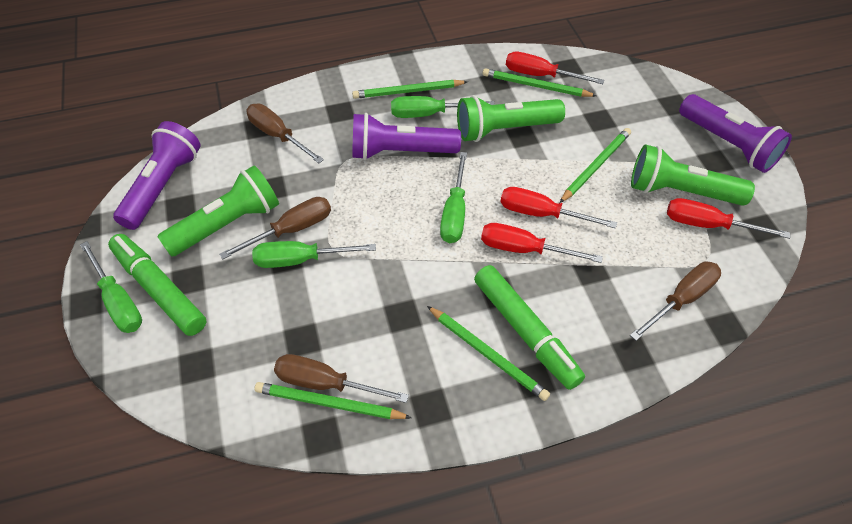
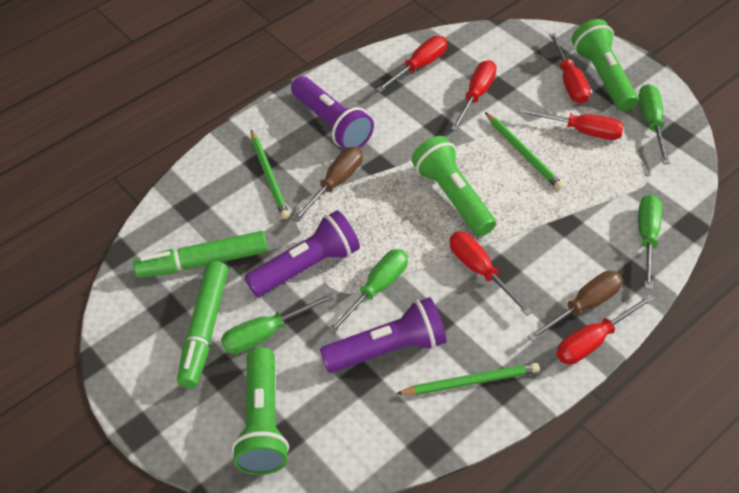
brown screwdriver: [219,197,331,259] [246,104,324,163] [274,354,409,403] [630,261,721,341] = 4 -> [292,147,363,222] [528,271,623,342] = 2
green pencil: [254,382,412,419] [352,80,468,99] [427,306,550,401] [483,68,597,97] [560,128,631,203] = 5 -> [251,130,289,219] [396,363,540,395] [485,112,564,190] = 3
red screwdriver: [481,223,603,263] [501,187,617,229] [506,52,604,84] [667,198,790,239] = 4 -> [376,36,447,92] [450,232,533,316] [451,60,497,131] [519,108,624,140] [549,33,590,104] [556,294,655,364] = 6

